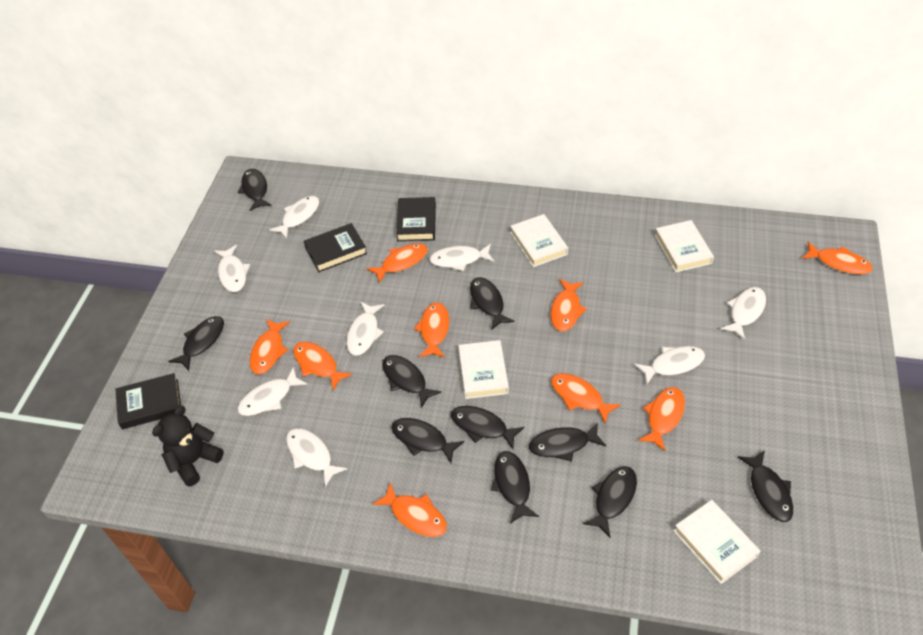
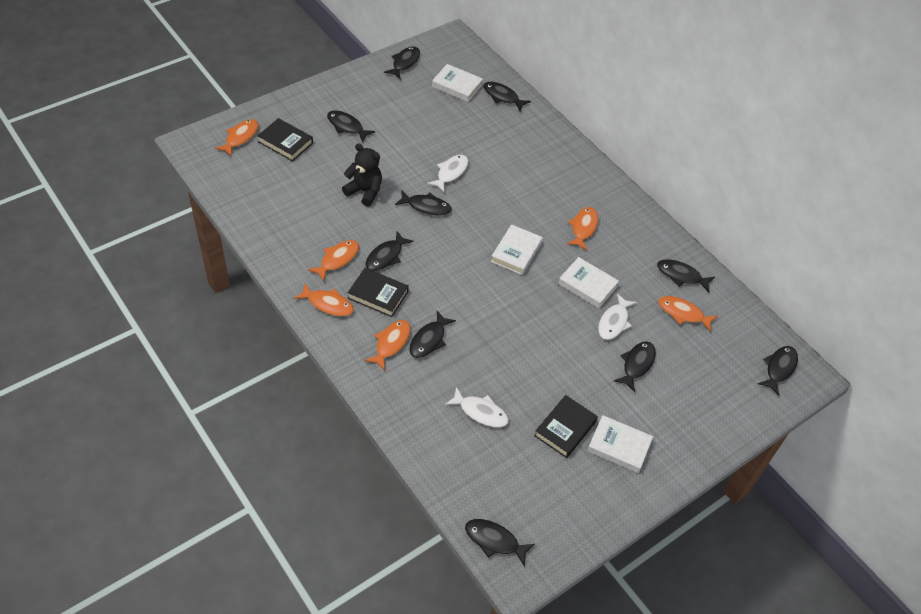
orange fish: [250,319,290,374] [293,342,352,390] [367,243,428,284] [373,483,447,537] [414,302,449,358] [551,279,587,331] [551,373,621,424] [638,387,685,451] [802,242,873,274] = 9 -> [215,119,259,156] [294,283,354,316] [308,240,359,282] [365,320,411,371] [567,207,598,251] [658,296,718,332] = 6
white fish: [214,245,250,292] [237,367,307,416] [269,196,319,239] [286,428,347,487] [347,301,384,356] [429,244,494,271] [634,346,705,384] [721,287,766,340] = 8 -> [427,155,469,192] [445,387,509,427] [598,293,637,340] = 3

